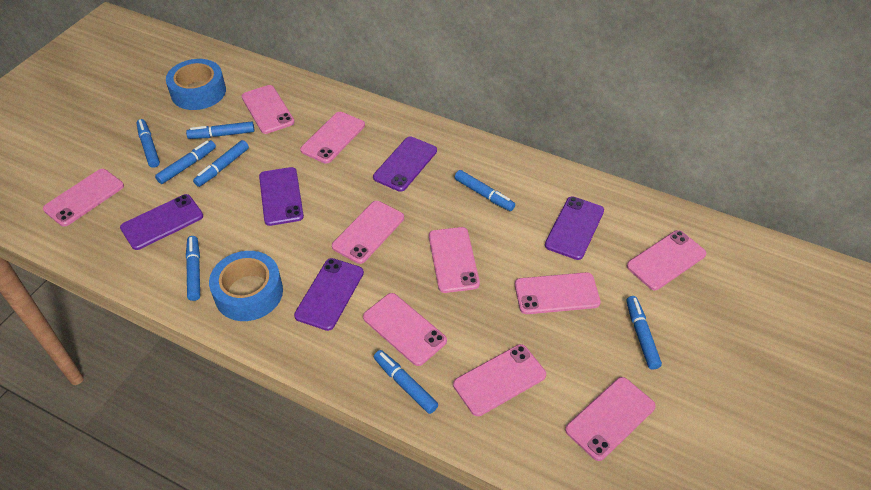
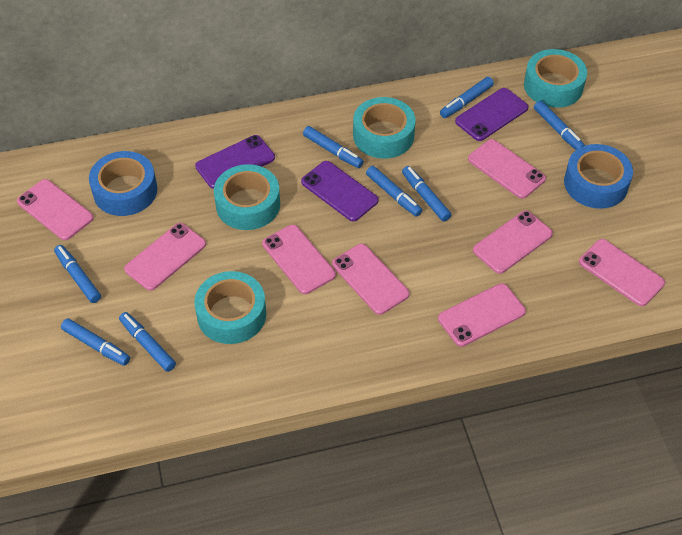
pink phone: [43,169,124,227] [242,85,295,134] [300,112,365,164] [332,201,404,264] [363,293,447,366] [429,227,480,293] [453,344,546,416] [515,272,601,314] [565,377,656,461] [627,230,706,290] = 10 -> [17,179,94,240] [124,223,206,291] [262,225,336,294] [332,244,410,315] [438,283,526,347] [468,139,546,199] [473,211,553,274] [579,239,665,306] = 8
purple phone: [120,194,203,250] [259,167,304,226] [294,258,364,331] [373,137,437,192] [545,196,604,260] = 5 -> [195,135,275,189] [301,161,379,221] [455,88,529,141] = 3
turquoise tape: none = 0 -> [194,271,267,344] [214,164,280,230] [353,97,416,159] [524,49,587,108] = 4

